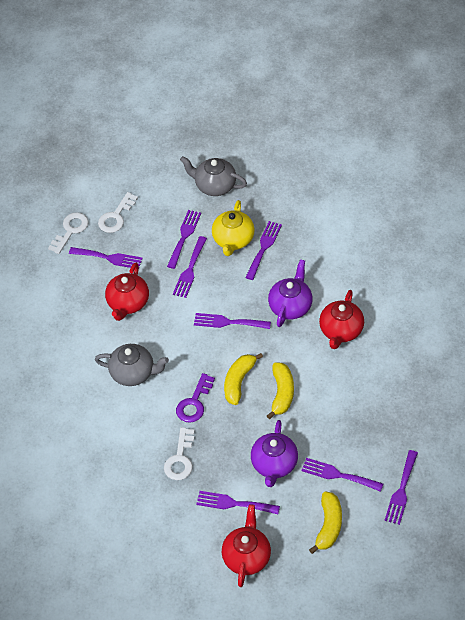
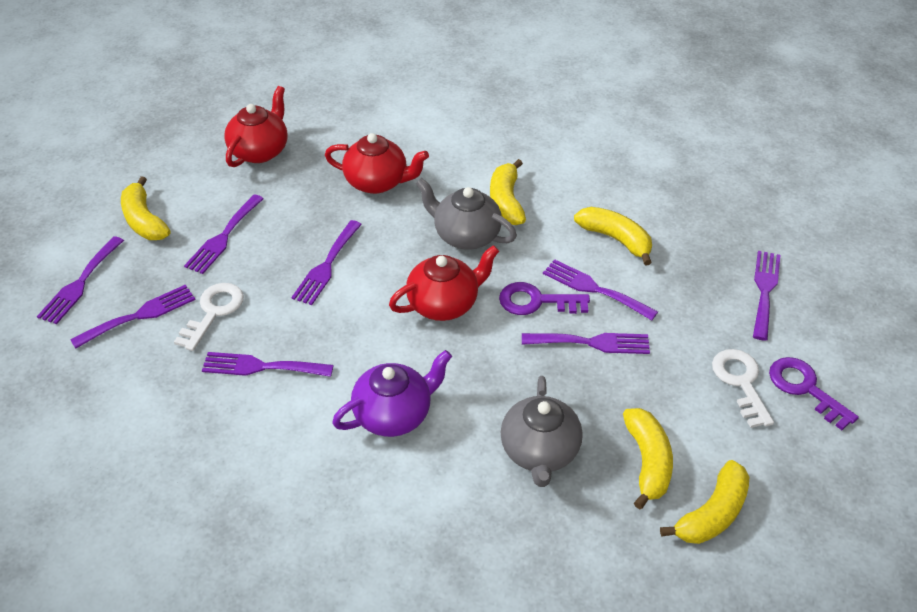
purple key: [176,373,215,423] = 1 -> [499,282,590,315] [769,357,859,430] = 2
purple teapot: [251,420,298,487] [268,259,312,327] = 2 -> [332,350,452,437] = 1
white key: [48,212,89,254] [98,192,138,233] [164,427,194,480] = 3 -> [174,283,244,351] [712,349,774,428] = 2
yellow banana: [224,353,263,405] [267,363,294,419] [309,492,342,554] = 3 -> [121,176,170,240] [490,159,526,225] [574,207,652,266] [623,408,673,509] [660,460,749,544] = 5
yellow teapot: [212,200,255,256] = 1 -> none = 0

